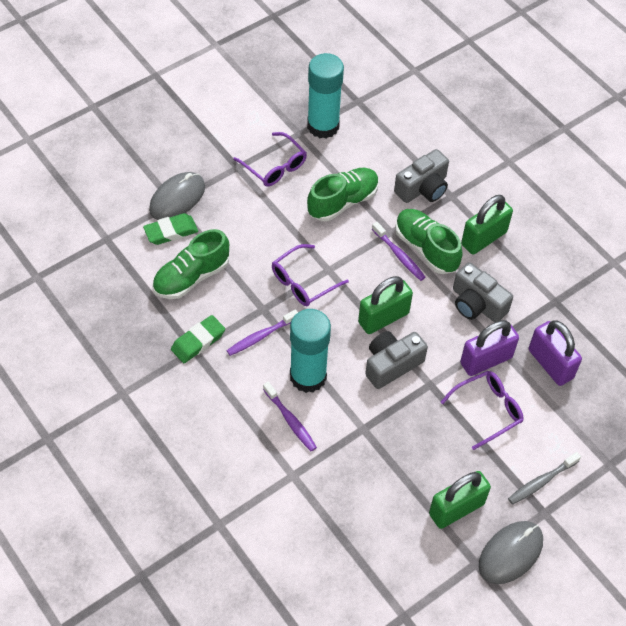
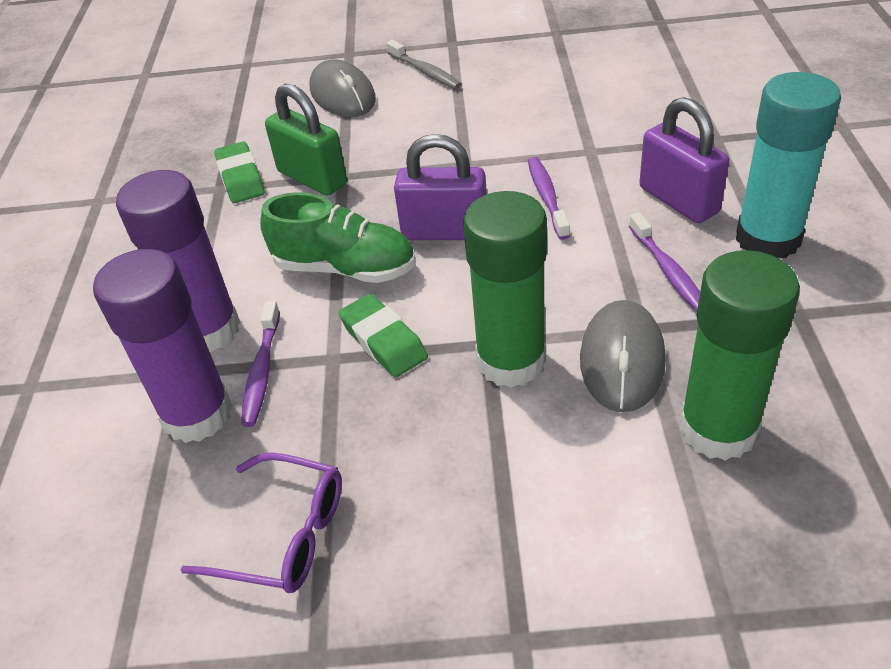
green glue stick: none = 0 -> [463,191,547,388] [679,250,800,461] = 2
green padlock: [358,276,413,334] [429,471,491,529] [461,195,513,255] = 3 -> [265,84,347,196] = 1
green shoe: [152,229,229,299] [307,168,379,221] [395,209,463,274] = 3 -> [260,192,415,283] = 1
grey camera: [365,331,428,389] [394,149,449,203] [453,262,513,322] = 3 -> none = 0
purple glasses: [233,132,307,187] [272,244,349,306] [441,371,524,450] = 3 -> [180,453,342,593] = 1
purple glue stick: none = 0 -> [93,249,233,443] [116,170,240,352] = 2
turquoise glue stick: [290,309,331,393] [307,53,344,139] = 2 -> [736,72,841,258] = 1

